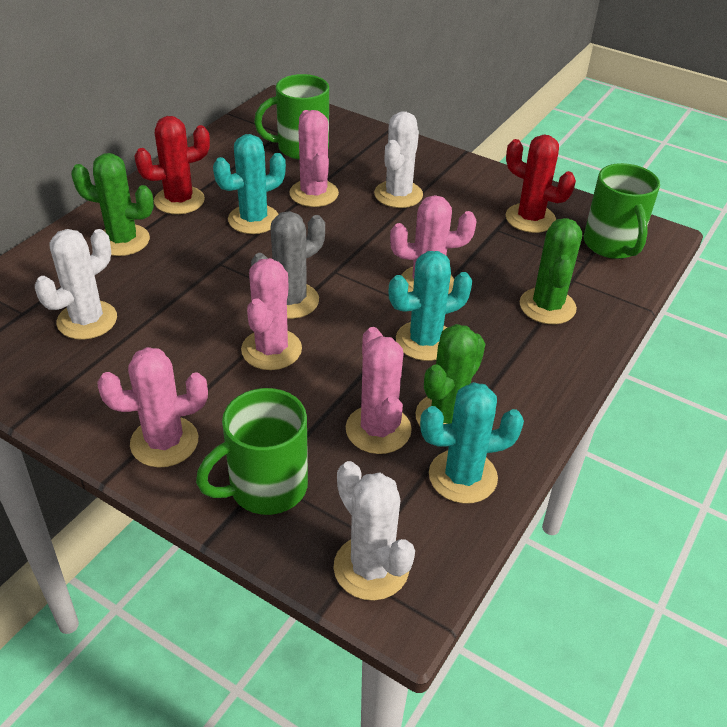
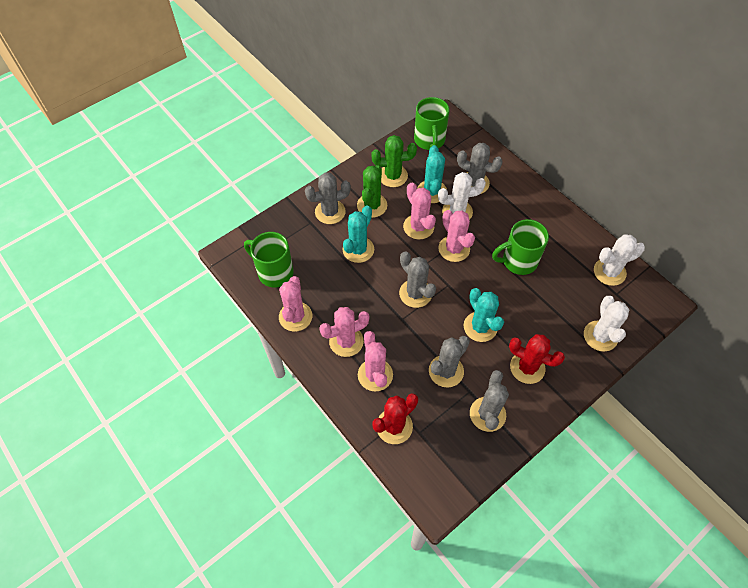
green cactus: [71,153,154,256] [415,324,486,426] [520,218,582,324] = 3 -> [357,165,387,218] [371,135,417,187] = 2
grey cactus: [251,211,325,319] = 1 -> [305,172,351,224] [399,251,436,308] [429,336,470,388] [457,143,503,194] [470,370,509,432] = 5

